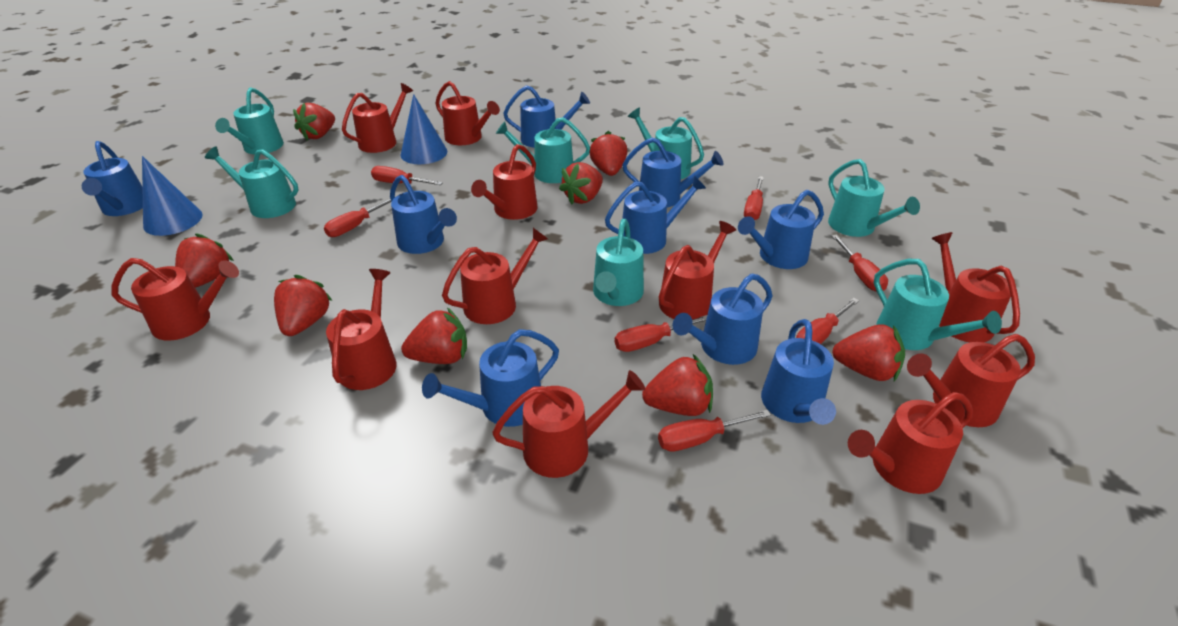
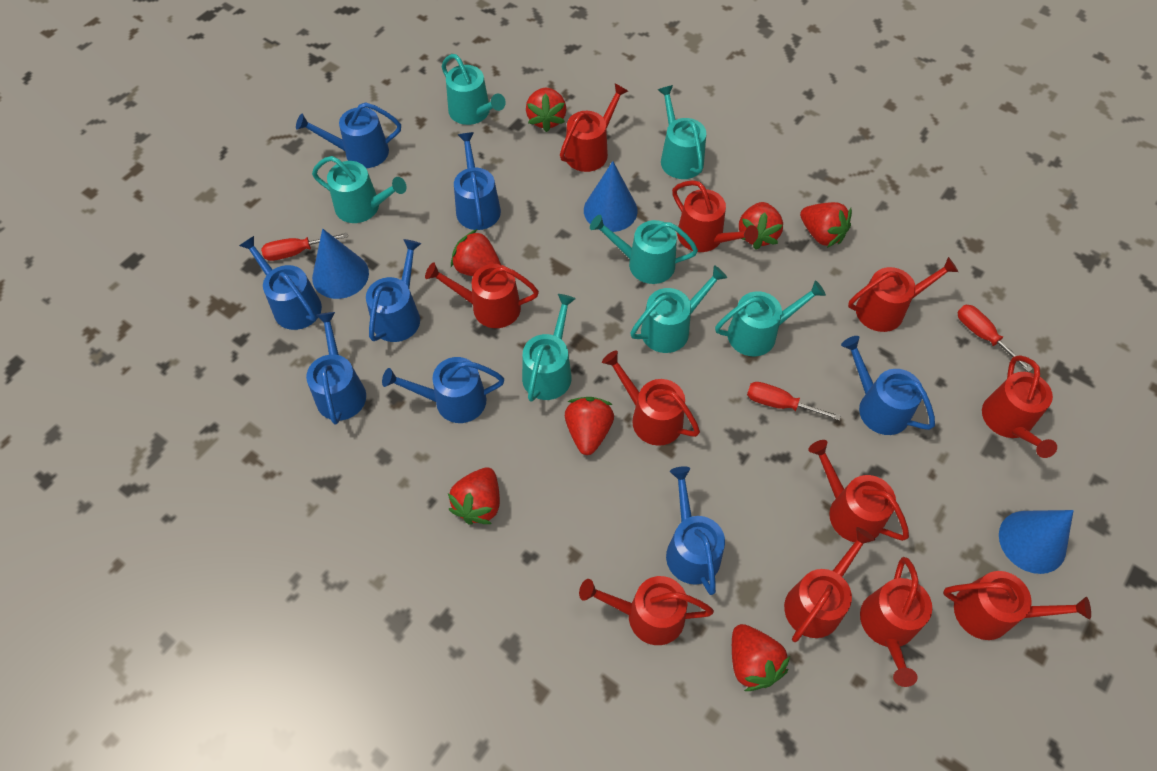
blue cone: [142,156,203,236] [400,94,447,164] = 2 -> [312,229,369,299] [584,161,638,232] [999,510,1074,574] = 3
blue watering can: [82,141,143,216] [390,175,457,254] [422,329,559,427] [503,86,590,148] [605,176,706,254] [622,137,724,207] [673,274,772,365] [738,190,824,269] [761,319,836,425] = 9 -> [239,236,322,330] [296,102,401,168] [306,312,366,425] [366,239,421,342] [382,357,504,423] [454,132,501,230] [666,466,725,595] [841,336,935,435] = 8
red screwdriver: [324,199,391,237] [371,166,443,185] [615,315,707,352] [658,410,771,452] [744,176,764,220] [796,298,859,344] [831,235,888,292] = 7 -> [261,233,348,261] [747,382,841,421] [957,305,1032,372] = 3
red strawberry: [175,233,234,288] [274,275,333,336] [293,103,335,140] [401,307,467,364] [559,162,603,205] [589,131,628,176] [642,354,713,416] [832,324,905,381] = 8 -> [448,468,500,525] [451,229,501,276] [526,87,566,132] [565,397,614,455] [732,624,790,691] [739,202,783,249] [800,202,852,248] = 7

